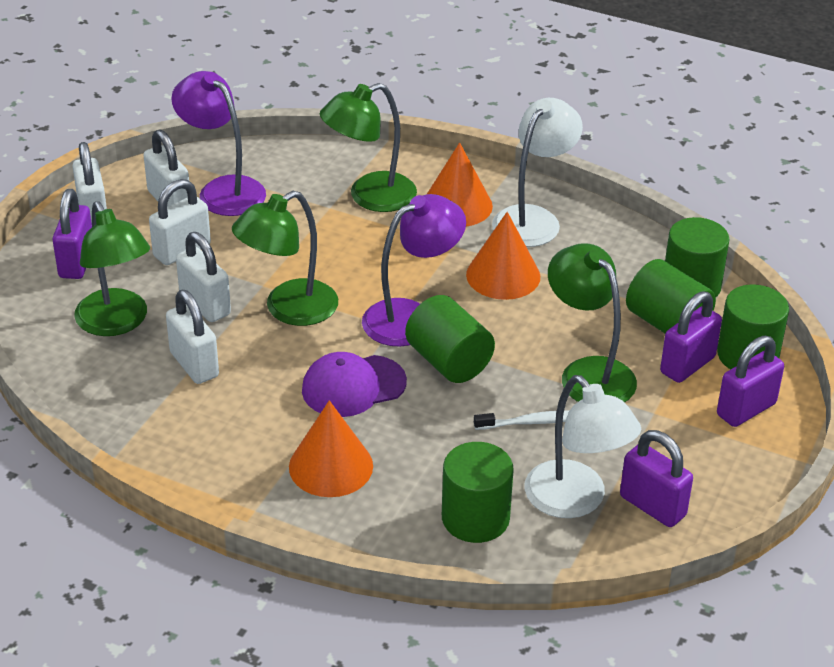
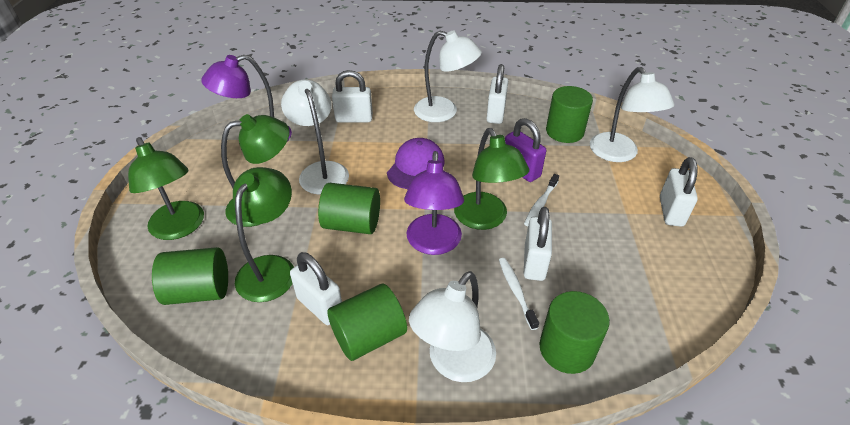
orange cone: [289,400,373,497] [427,143,493,227] [466,212,540,300] = 3 -> none = 0
purple padlock: [53,189,92,279] [620,430,693,527] [660,291,722,383] [717,336,784,427] = 4 -> [505,118,546,182] = 1
white lamp: [492,98,583,247] [525,375,641,518] = 2 -> [281,79,349,195] [409,271,496,382] [414,30,482,122] [590,67,675,162] = 4
white toothbrush: [474,410,569,430] = 1 -> [499,258,539,330] [524,174,559,226] = 2

